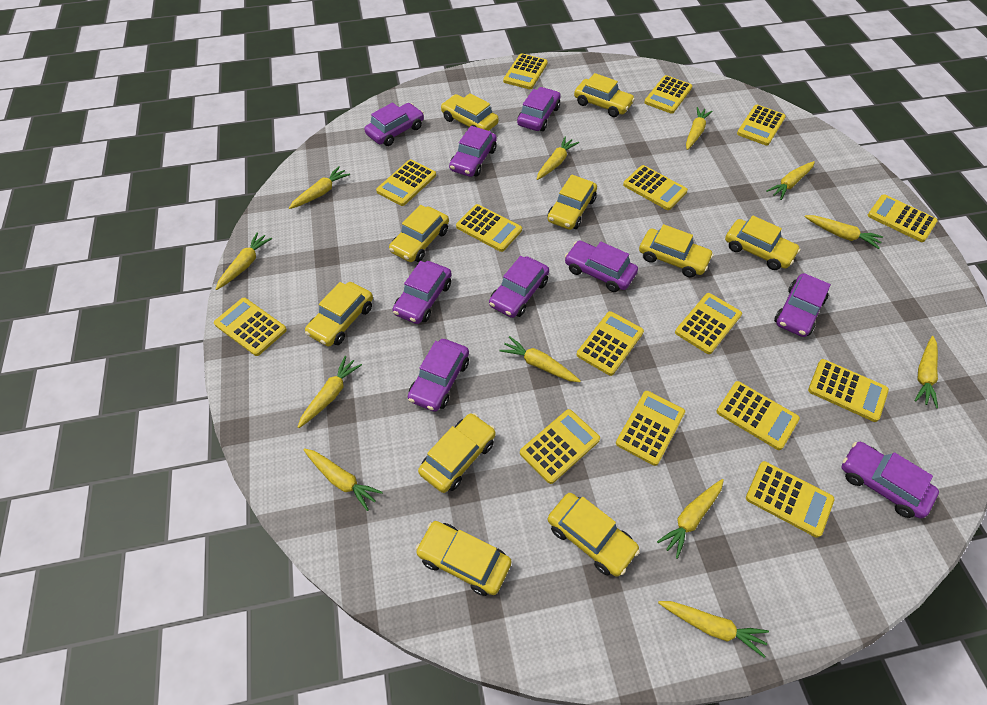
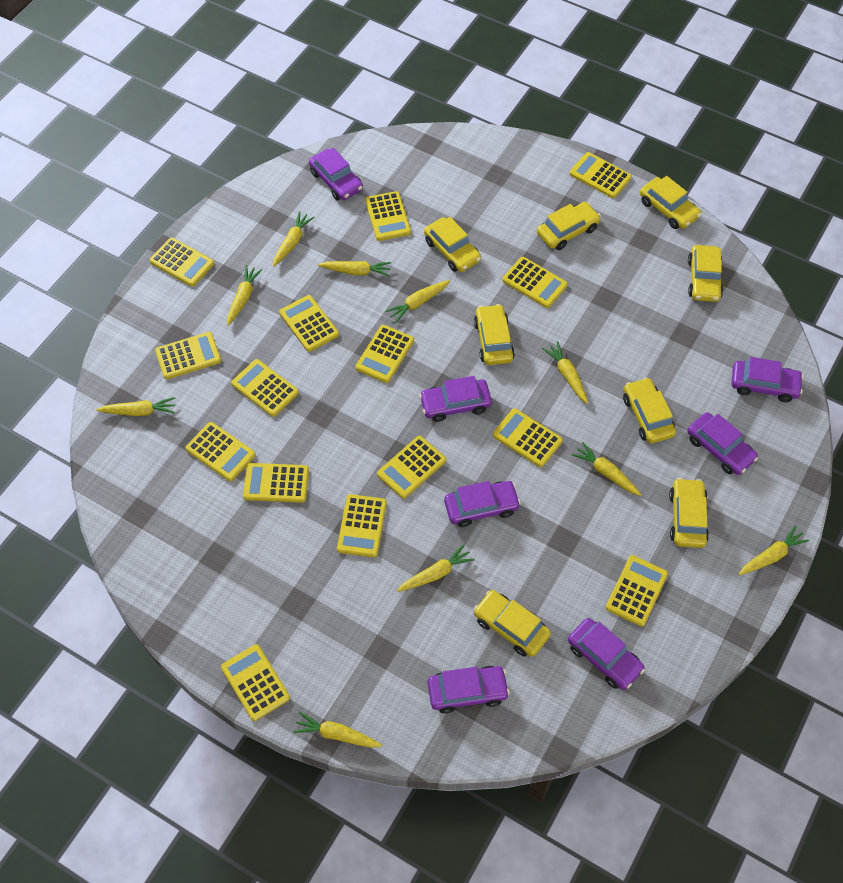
purple car: [364,102,424,146] [392,261,452,324] [408,339,469,412] [449,126,497,177] [489,256,549,318] [517,87,561,131] [565,241,638,292] [774,273,831,337] [841,442,939,519] = 9 -> [309,148,363,200] [419,376,492,422] [428,666,510,714] [444,481,521,527] [568,618,645,690] [688,412,758,475] [731,357,803,402] = 7
yellow car: [305,282,373,347] [389,205,449,262] [415,521,511,596] [418,413,496,493] [441,93,499,131] [547,175,597,230] [548,493,640,577] [574,73,635,117] [639,224,714,277] [725,216,801,270] = 10 -> [424,217,481,272] [474,304,515,365] [474,590,551,657] [537,202,601,250] [623,377,676,443] [640,176,701,229] [669,478,709,548] [688,245,723,302] = 8
yellow carrot: [216,232,272,290] [289,167,350,209] [298,356,362,428] [303,448,383,511] [499,336,580,382] [537,137,579,180] [657,479,724,559] [658,601,769,658] [686,107,713,150] [766,161,815,200] [804,215,883,249] [915,336,938,408] = 12 -> [97,397,176,416] [227,265,263,325] [273,211,315,267] [293,712,382,748] [318,261,391,277] [385,280,450,323] [397,544,475,592] [542,341,588,404] [572,442,642,496] [738,526,809,575] = 10

